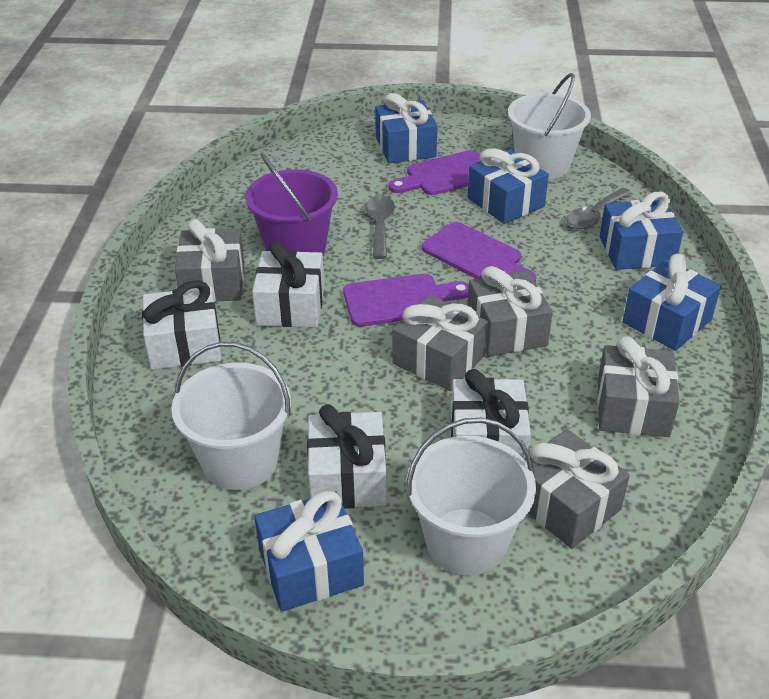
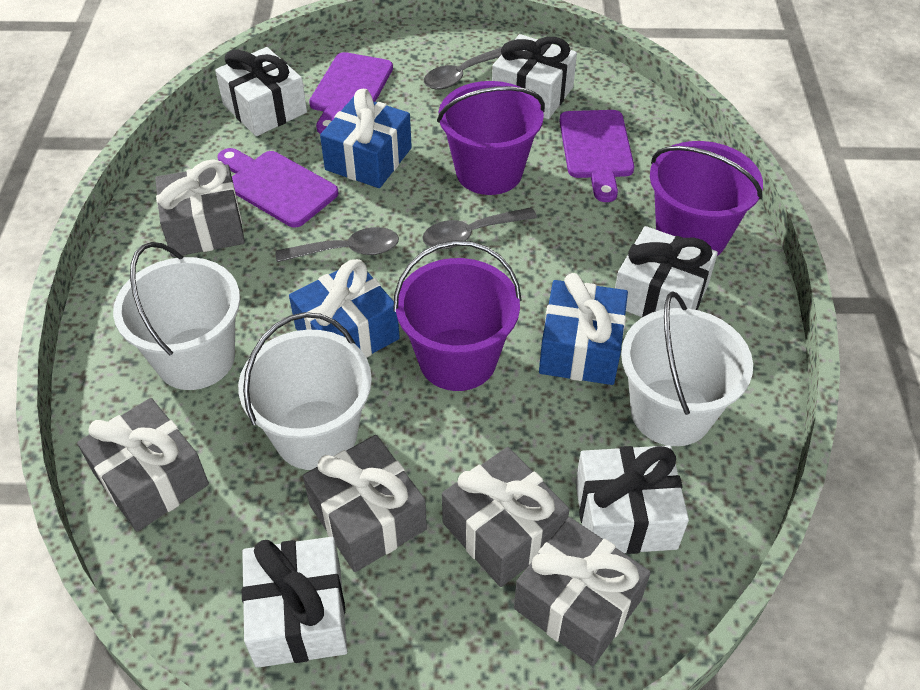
blue gift: [254,491,364,611] [375,93,438,163] [468,148,549,224] [599,192,683,270] [623,254,721,351] = 5 -> [289,259,400,358] [320,89,412,188] [539,273,628,385] = 3
grey spoon: [365,195,395,259] [566,188,632,229] = 2 -> [276,227,399,262] [422,207,537,249] [424,47,502,90] = 3
purple bucket: [245,154,338,255] = 1 -> [393,240,522,391] [437,81,545,195] [650,141,763,256] = 3
white gift: [142,280,221,370] [252,241,324,327] [307,404,386,509] [451,369,531,459] = 4 -> [215,47,307,136] [242,537,348,668] [492,34,577,119] [575,445,689,554] [615,226,718,317] = 5

